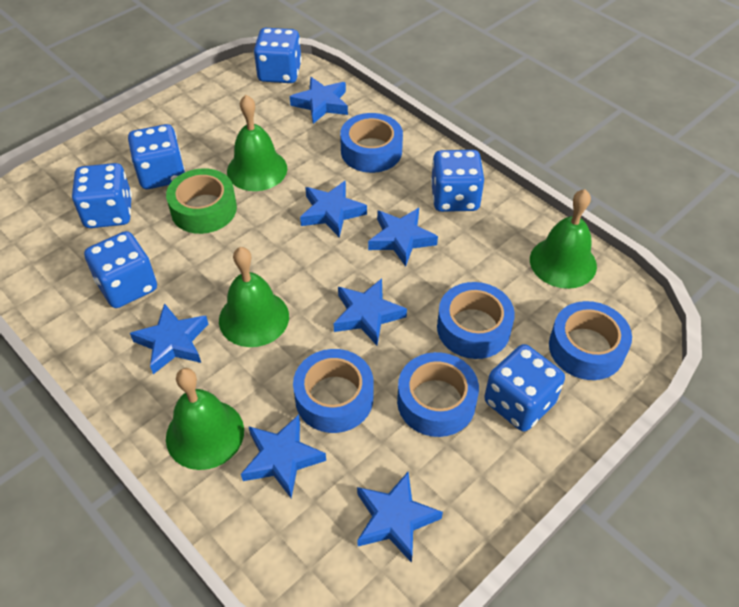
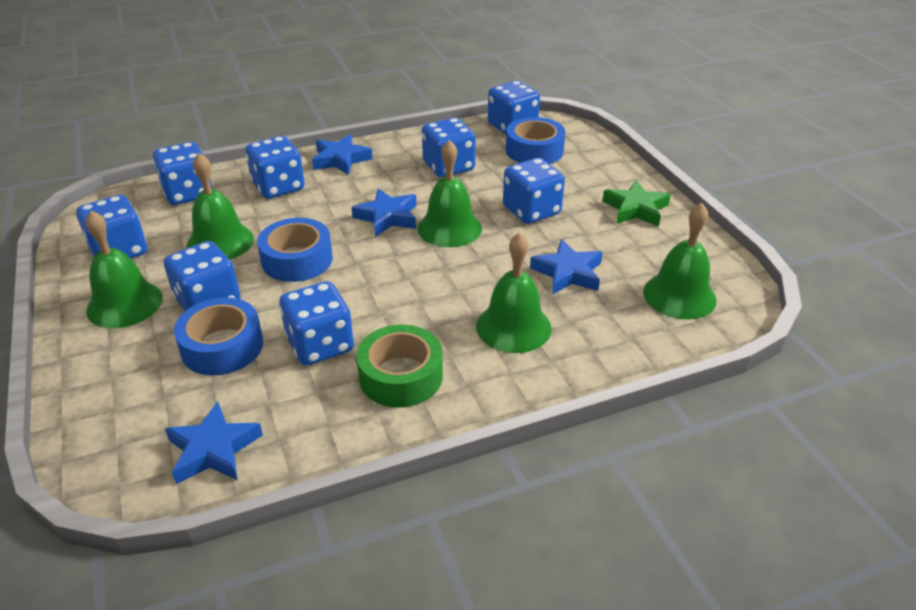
blue dice: [72,163,132,228] [84,231,157,308] [128,124,185,189] [254,28,302,83] [431,150,484,212] [484,344,565,432] = 6 -> [76,195,147,258] [153,142,213,205] [164,241,241,311] [245,136,305,199] [279,281,354,366] [422,118,476,177] [488,81,540,134] [503,158,565,224] = 8
blue star: [130,303,208,374] [241,415,326,498] [290,77,348,124] [300,180,367,238] [333,278,407,346] [357,472,443,563] [368,208,438,267] = 7 -> [165,401,263,484] [312,134,372,175] [351,188,416,237] [530,239,603,294] = 4
blue tape: [293,349,374,433] [340,113,403,173] [397,352,479,437] [437,282,515,359] [549,301,632,380] = 5 -> [174,297,263,376] [257,218,333,282] [506,117,565,164] = 3
green bell: [166,368,244,470] [219,247,289,347] [227,95,287,191] [530,189,597,289] = 4 -> [86,211,163,328] [186,153,254,259] [418,140,482,247] [476,232,552,353] [643,203,717,319] = 5
green star: none = 0 -> [602,180,671,226] = 1

